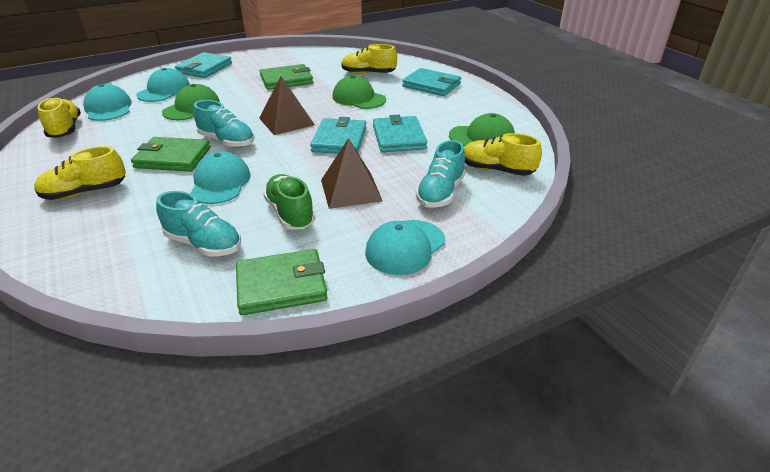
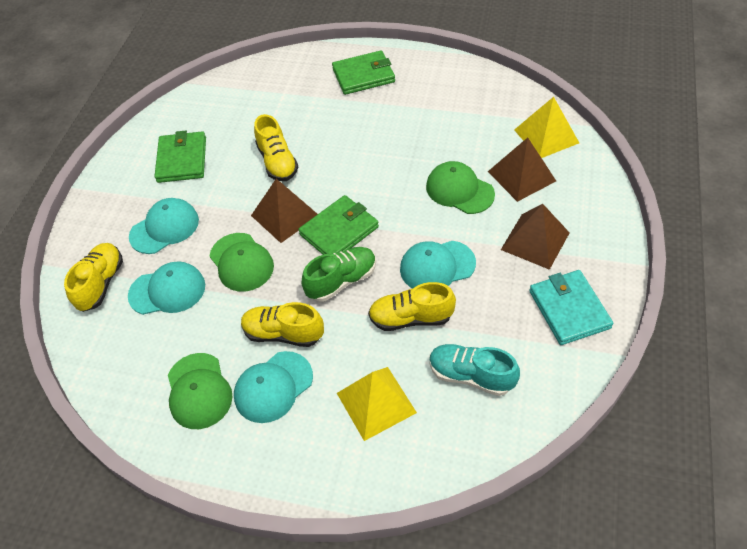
brown pyramid: [259,76,315,135] [321,138,382,209] = 2 -> [251,179,318,243] [488,137,556,202] [501,204,570,270] = 3
turquoise shoe: [156,191,241,256] [193,100,255,148] [416,140,465,208] = 3 -> [429,344,520,396] = 1
turquoise wallet: [175,52,232,78] [310,117,367,154] [373,115,427,152] [402,68,461,96] = 4 -> [529,270,613,345] = 1
yellow pyramid: none = 0 -> [337,367,417,441] [514,97,579,158] = 2

